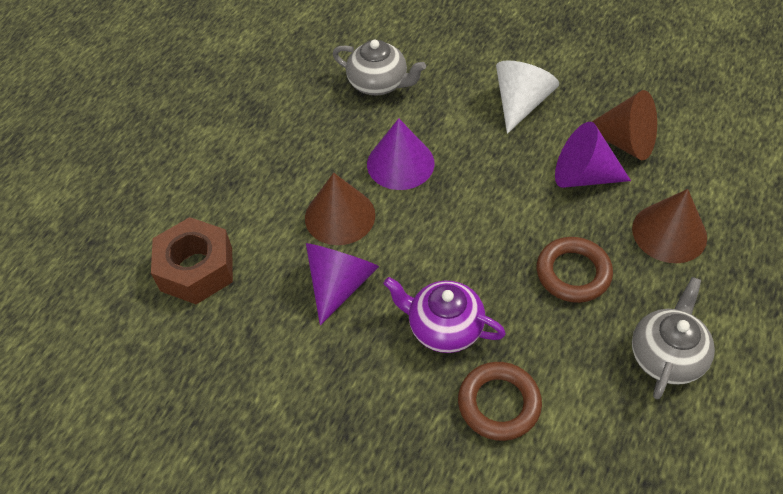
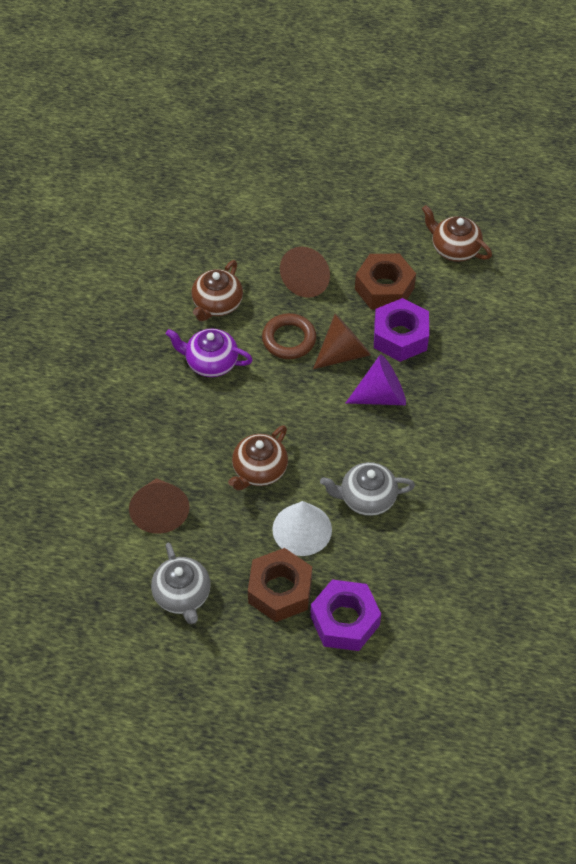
brown nut: [151,217,233,304] = 1 -> [248,548,312,622] [355,254,416,309] = 2
brown ring: [458,362,542,441] [536,237,613,303] = 2 -> [262,313,316,359] = 1
brown teapot: none = 0 -> [191,260,243,322] [228,425,288,491] [422,205,492,262] = 3
purple cone: [306,243,379,326] [367,118,435,190] [555,122,631,188] = 3 -> [346,354,406,405] = 1
purple nut: none = 0 -> [310,580,381,651] [374,298,429,362] = 2

